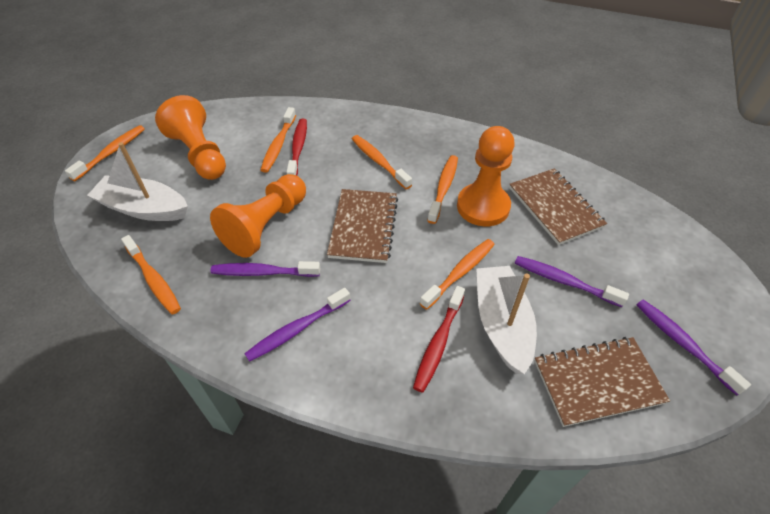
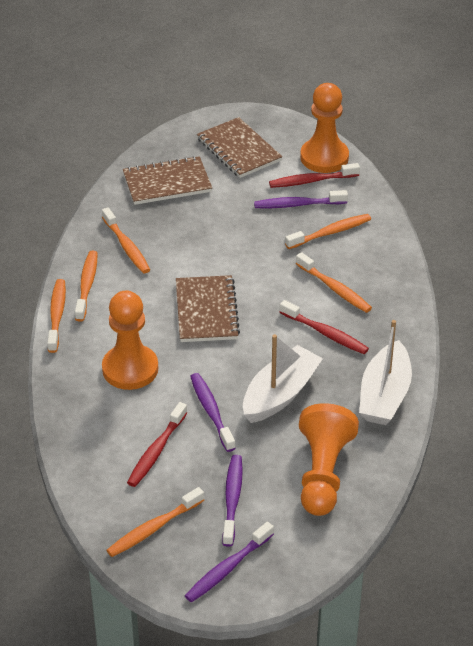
red toothbrush: [287,119,307,176] [413,286,465,393] = 2 -> [127,402,188,487] [269,163,360,188] [280,300,369,354] = 3

